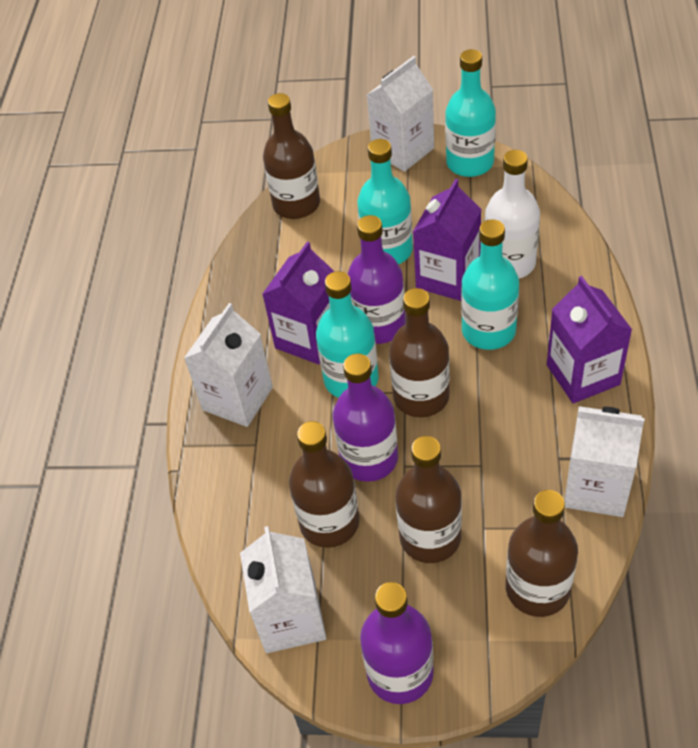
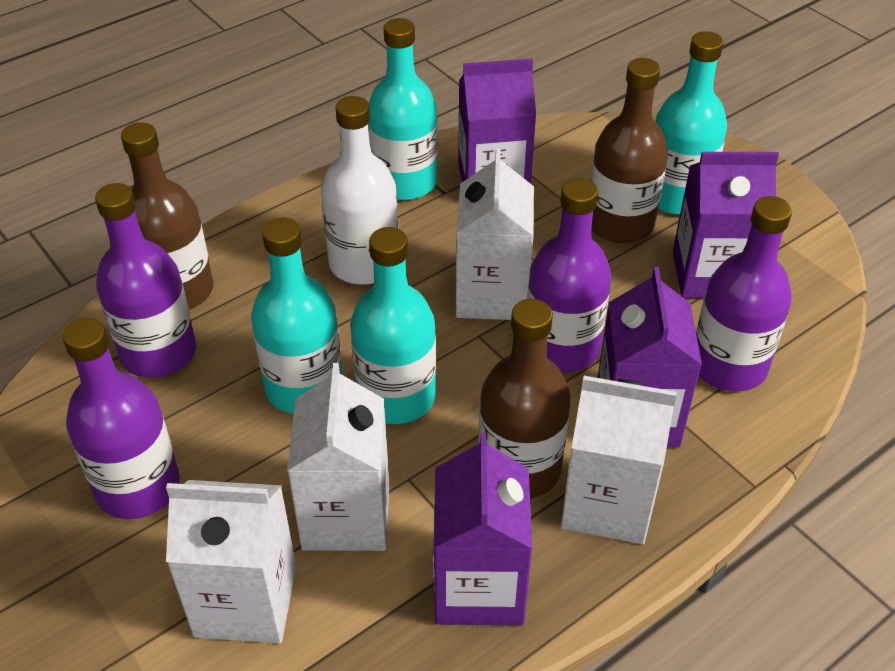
brown bottle: [263,93,320,219] [289,421,359,548] [389,288,450,417] [396,436,462,563] [506,490,578,617] = 5 -> [121,122,214,310] [478,299,571,499] [591,58,668,244] = 3
purple bottle: [333,353,398,482] [347,215,406,344] [360,582,434,704] = 3 -> [63,318,180,519] [95,183,196,378] [527,178,611,372] [696,196,792,392] = 4
purple carton: [262,242,335,364] [413,179,482,301] [547,276,632,403] = 3 -> [434,433,532,625] [458,59,536,184] [598,267,702,448] [673,152,779,298] = 4

